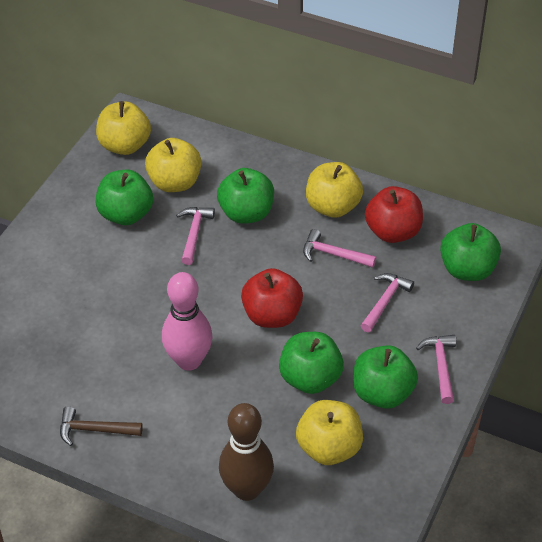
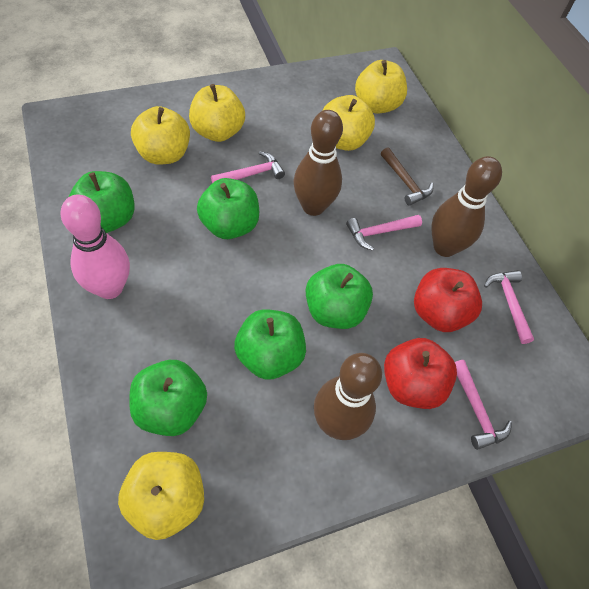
brown bowling pin: [219,403,274,501] = 1 -> [293,110,343,216] [314,353,382,440] [431,156,502,257] = 3
yellow apple: [96,101,151,155] [145,138,201,192] [296,400,363,465] [306,162,363,218] = 4 -> [118,452,204,540] [131,106,190,165] [189,84,245,142] [322,95,375,151] [355,60,407,114] = 5

